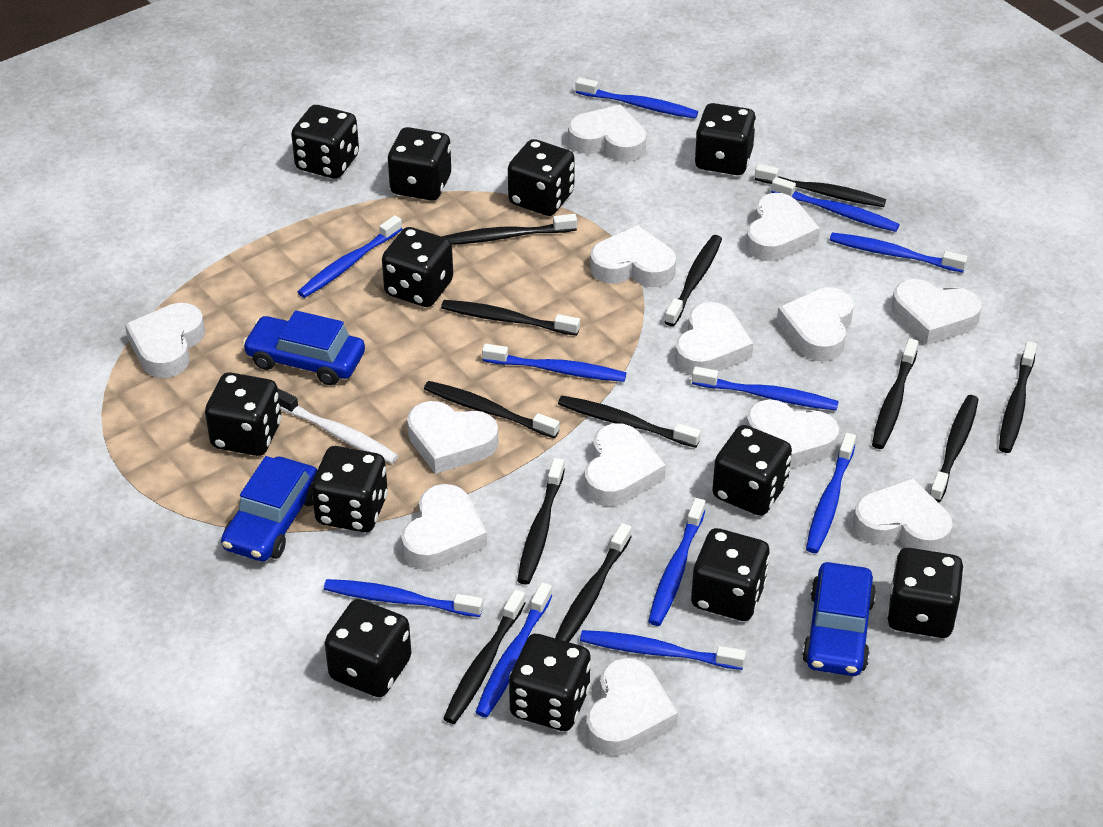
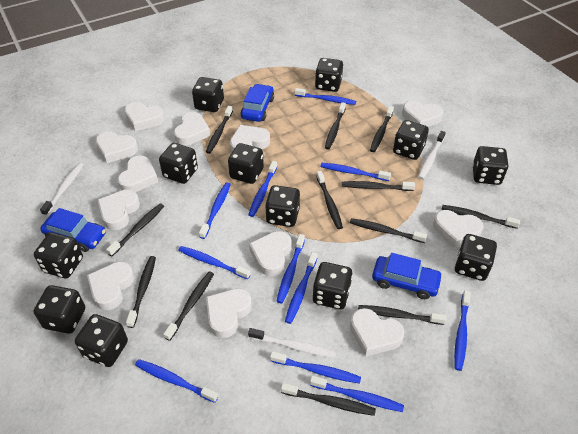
white heart: [125,303,205,378] [401,484,487,570] [407,401,498,474] [568,105,647,162] [585,423,666,506] [586,658,678,756] [590,225,676,287] [675,302,753,376] [746,193,820,261] [747,400,839,469] [777,287,854,361] [853,478,953,552] [892,279,982,345] = 13 -> [87,262,134,310] [96,131,138,163] [97,189,140,230] [118,156,158,192] [125,102,164,131] [174,112,211,146] [206,288,252,338] [230,125,270,152] [249,231,291,276] [350,308,405,357] [402,100,443,127] [433,210,483,248] = 12
white toothbrush: [278,388,399,464] = 1 -> [40,163,84,216] [248,328,336,358] [418,131,446,179] = 3

